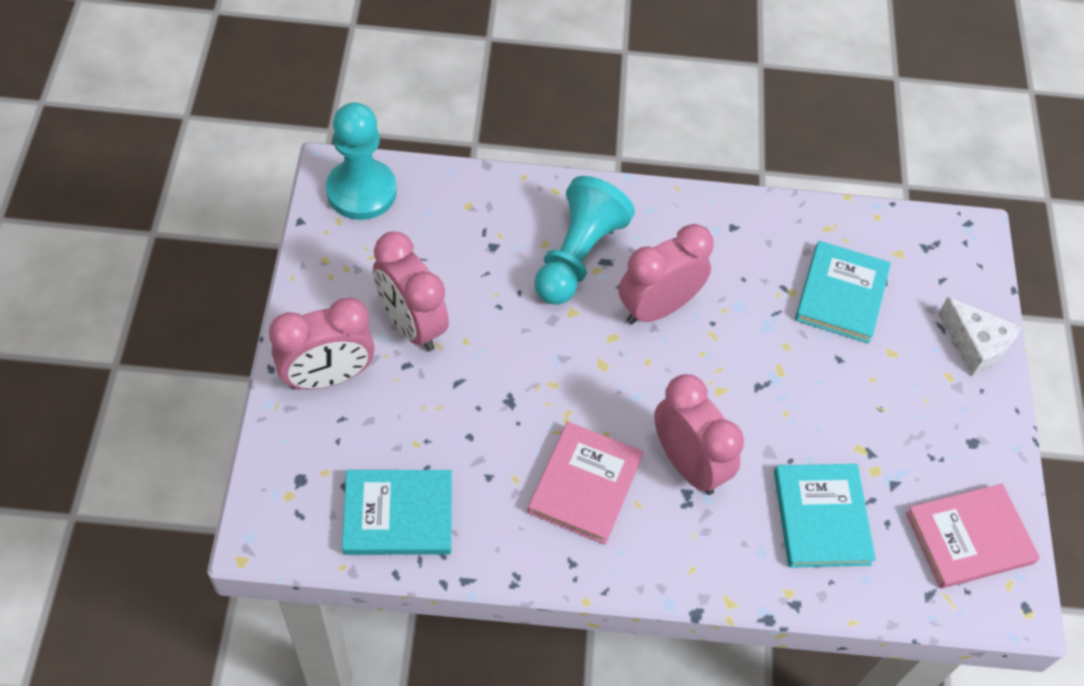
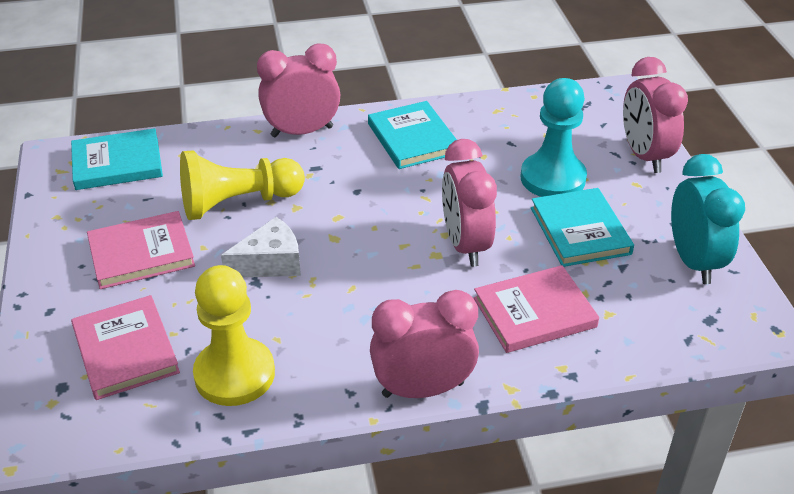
pink book: [527,422,643,544] [906,483,1040,589] = 2 -> [71,295,180,400] [87,211,195,289] [474,265,599,353] = 3
turquoise clock: none = 0 -> [671,154,745,284] = 1
turquoise pawn: [326,102,397,220] [534,176,635,305] = 2 -> [521,78,587,197] = 1
yellow pawn: none = 0 -> [180,150,305,220] [193,265,275,406] = 2

